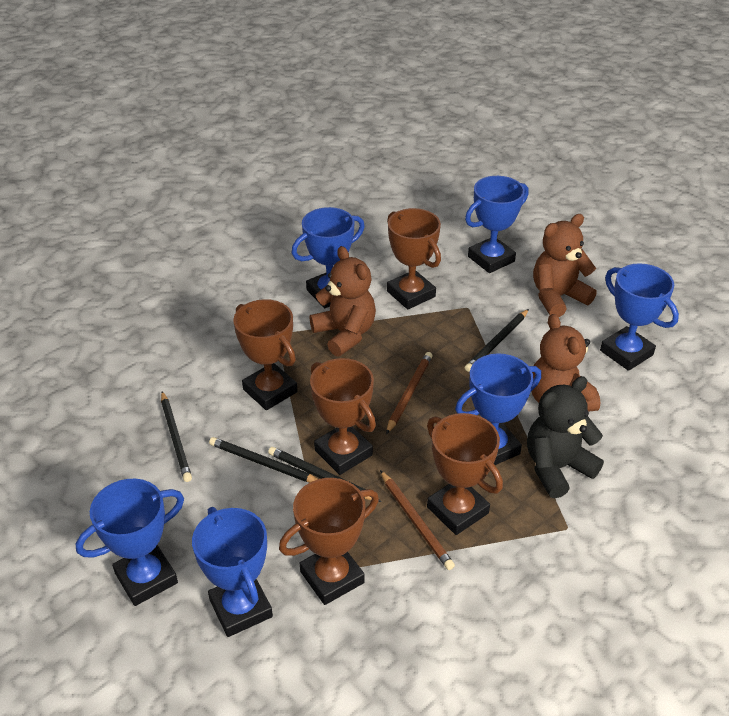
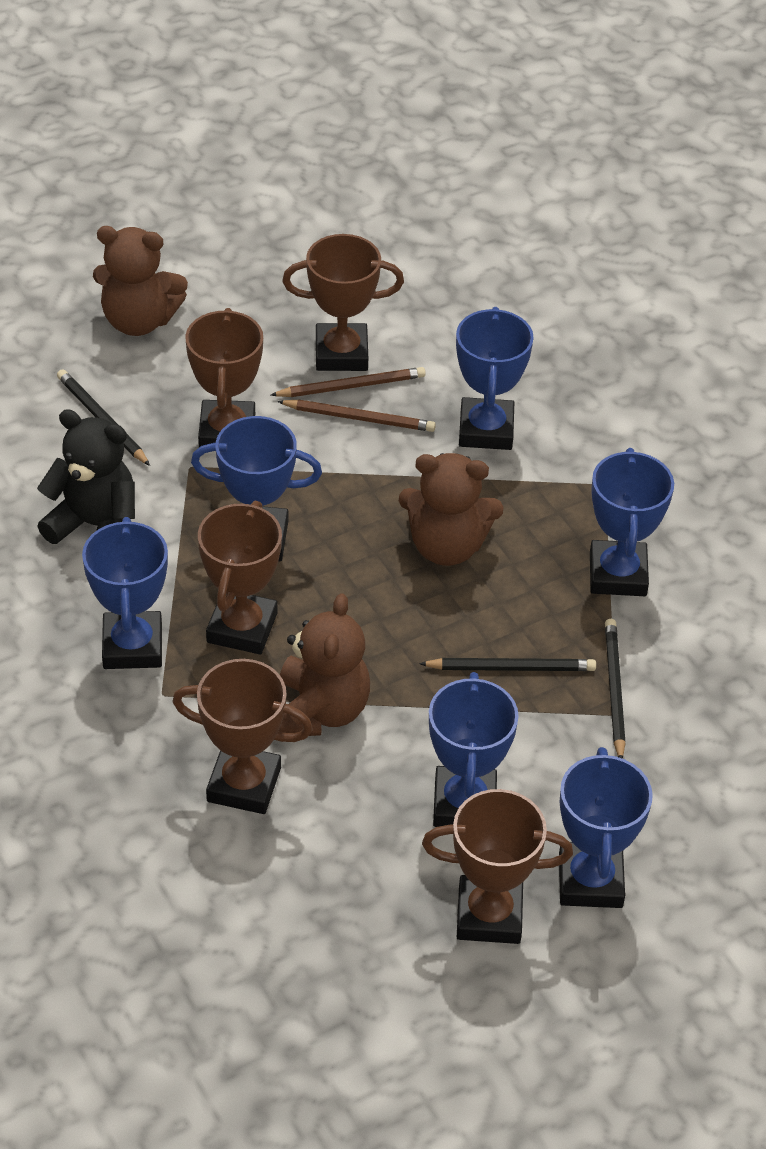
black pencil: [161,391,192,482] [209,437,317,482] [268,447,382,502] [464,309,529,372] = 4 -> [57,369,150,466] [419,658,596,671] [605,619,626,759] = 3

